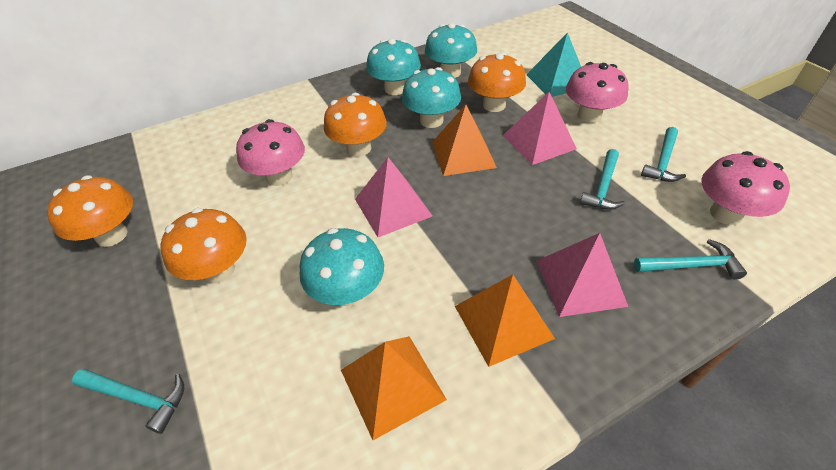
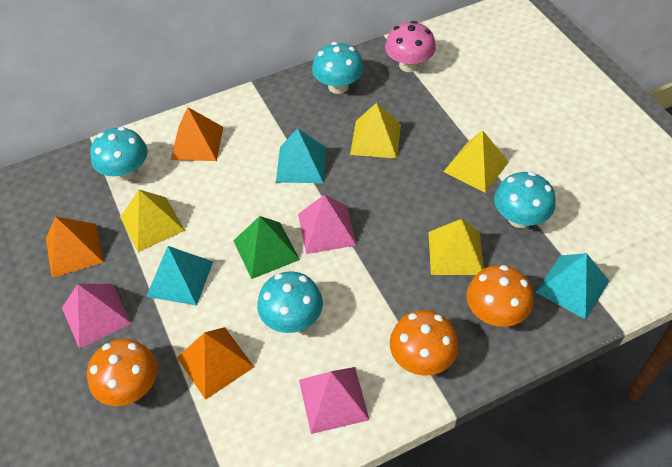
green pyramid: none = 0 -> [233,216,300,279] = 1
orange mushroom: [47,175,133,247] [160,208,247,283] [324,93,387,157] [468,52,526,112] = 4 -> [87,339,157,406] [390,310,458,376] [467,265,533,327] = 3
pink mushroom: [236,119,305,186] [566,62,629,123] [701,151,790,225] = 3 -> [385,21,436,72] = 1
turquoise hammer: [72,369,184,434] [580,149,625,210] [634,239,747,280] [641,127,686,182] = 4 -> none = 0
turquoise pyramid: [526,32,581,97] = 1 -> [146,246,213,306] [276,128,326,183] [536,253,609,320] = 3
yellow pyramid: none = 0 -> [120,190,185,252] [350,102,401,159] [429,219,484,275] [443,130,509,193] = 4

